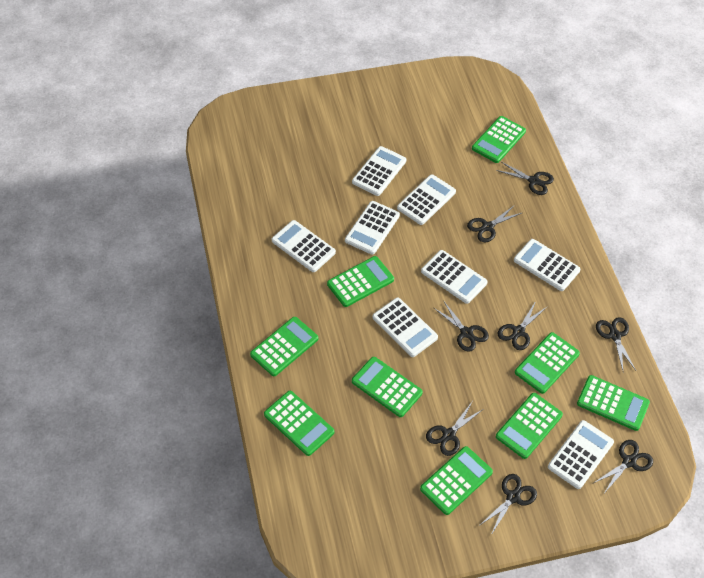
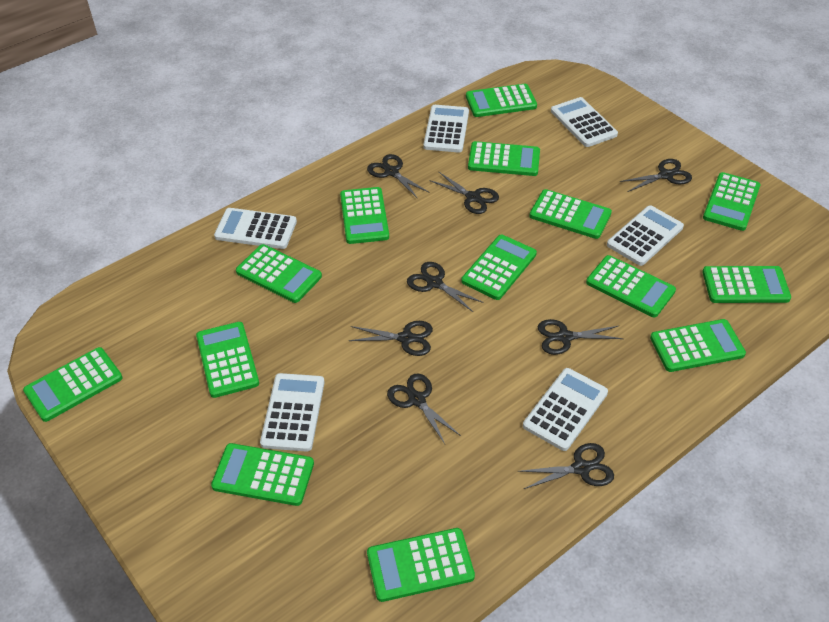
green calculator: [250,317,318,376] [264,391,334,456] [327,256,394,307] [352,357,423,417] [420,446,493,515] [472,116,526,163] [496,393,563,459] [515,332,580,394] [577,375,650,431] = 9 -> [23,347,123,422] [196,322,259,398] [211,443,314,506] [236,244,322,303] [340,187,389,244] [367,528,475,602] [461,235,537,300] [466,84,537,117] [468,141,540,176] [529,189,612,239] [586,255,676,317] [650,319,746,372] [702,266,791,303] [703,172,760,231] = 14
white calculator: [272,220,336,272] [345,201,400,255] [352,146,406,196] [372,298,438,357] [397,174,456,225] [421,250,488,304] [514,239,581,291] [548,420,614,489] = 8 -> [214,208,297,249] [260,373,324,452] [423,105,469,153] [523,368,608,451] [551,97,618,147] [607,205,684,266] = 6

